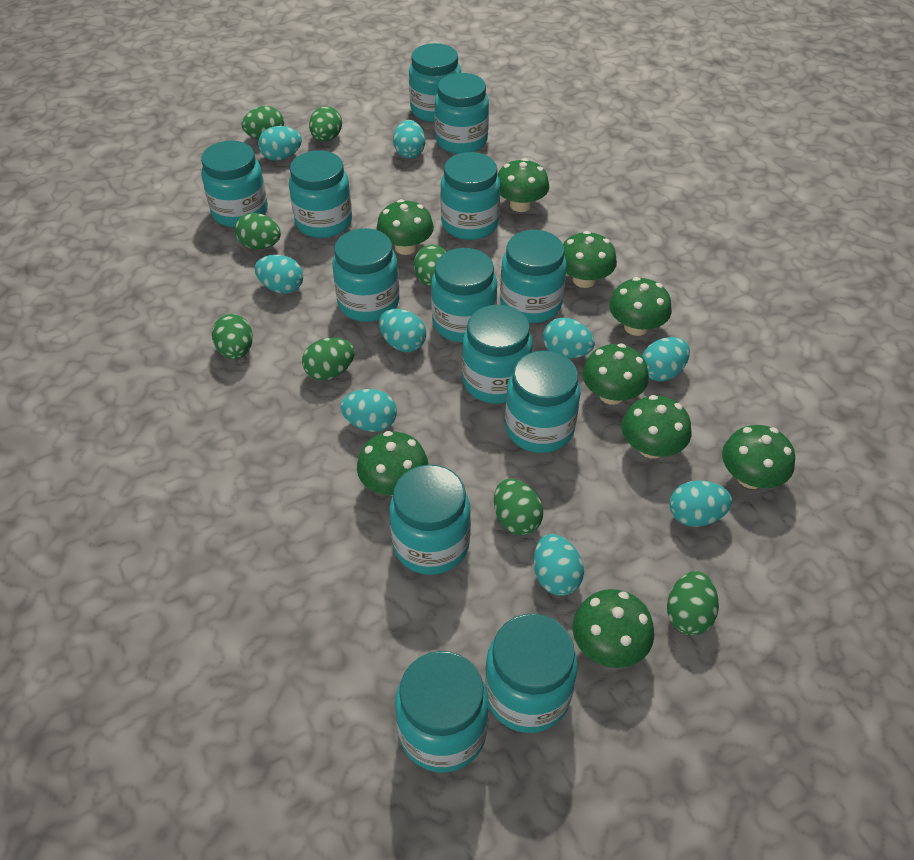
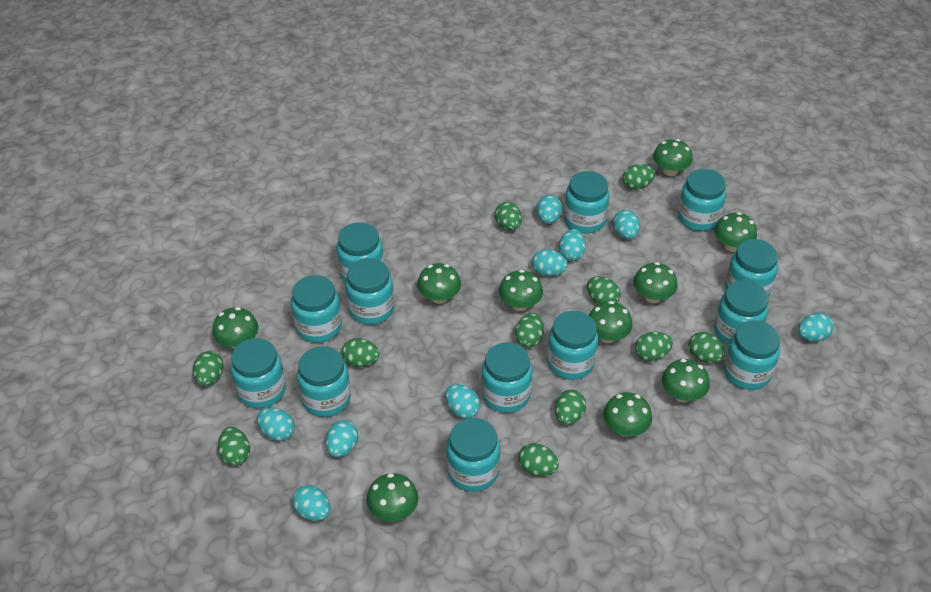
green egg: [212,314,253,359] [235,213,281,249] [241,106,284,139] [302,338,355,381] [309,106,342,142] [414,244,446,287] [494,478,543,535] [667,571,719,635] = 8 -> [193,351,224,386] [218,427,250,466] [341,338,380,367] [495,202,522,231] [515,313,544,348] [518,443,559,476] [555,390,586,425] [587,276,621,304] [622,164,655,190] [635,332,673,361] [688,332,725,363] = 11
green mushroom: [357,431,428,496] [376,199,434,255] [498,158,549,212] [563,231,617,288] [572,589,654,668] [582,343,649,405] [609,277,672,336] [622,395,691,459] [722,425,795,489] = 9 -> [212,307,258,349] [367,473,419,522] [417,263,461,304] [499,270,543,311] [589,301,633,343] [603,392,652,437] [633,262,678,303] [653,139,693,176] [662,359,710,402] [714,212,757,252] = 10

